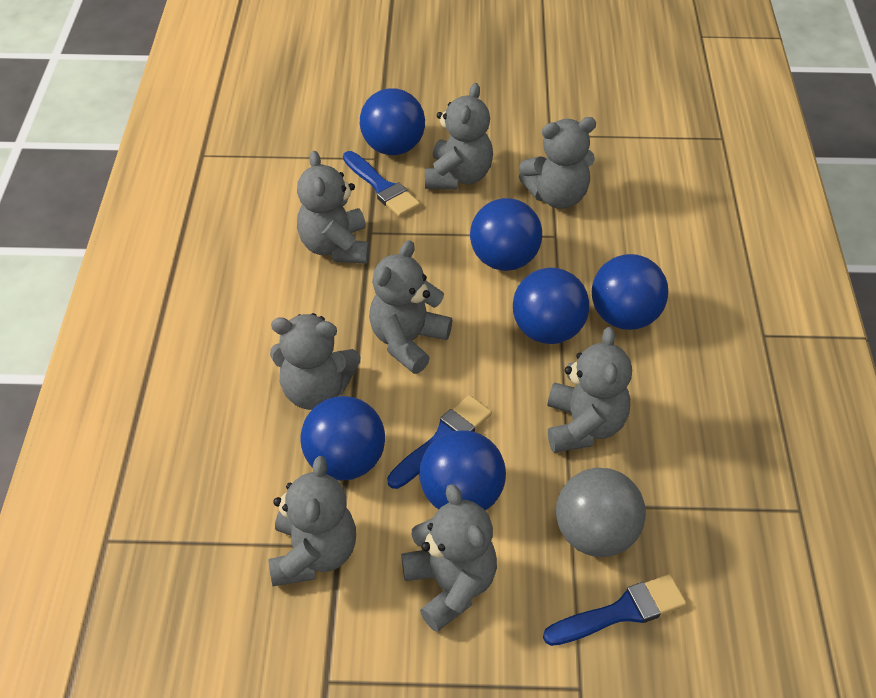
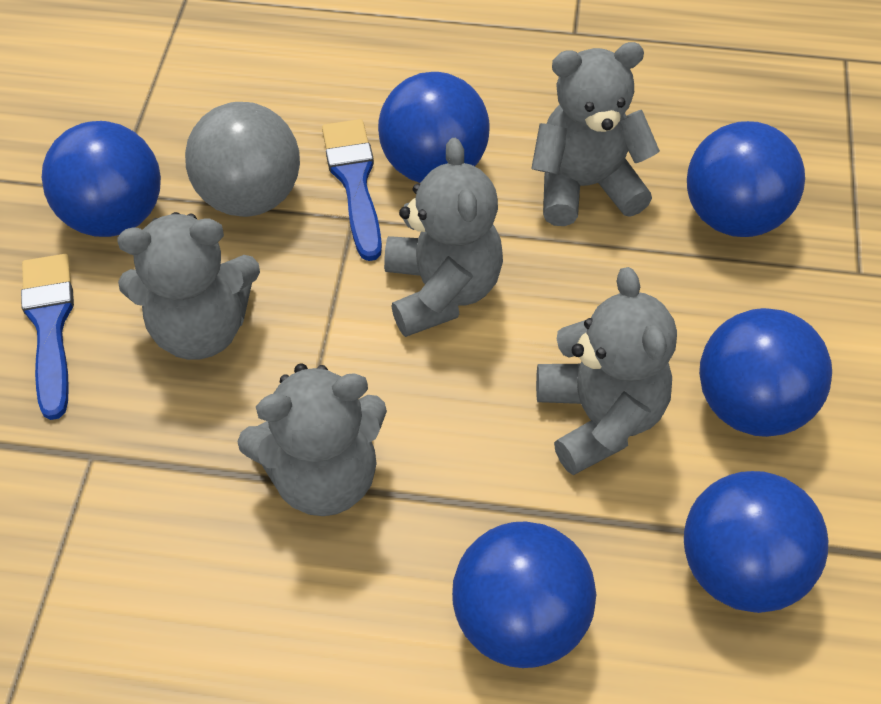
blue brush: [343,151,420,217] [387,395,492,489] [543,574,687,646] = 3 -> [21,254,74,420] [322,119,382,261] = 2
grey teddy bear: [268,456,356,586] [270,313,360,410] [297,151,370,264] [369,240,452,374] [401,484,497,632] [425,83,493,189] [519,117,596,209] [548,327,632,453] = 8 -> [117,212,260,360] [237,363,387,516] [384,138,503,337] [531,42,660,226] [536,267,677,475] = 5

